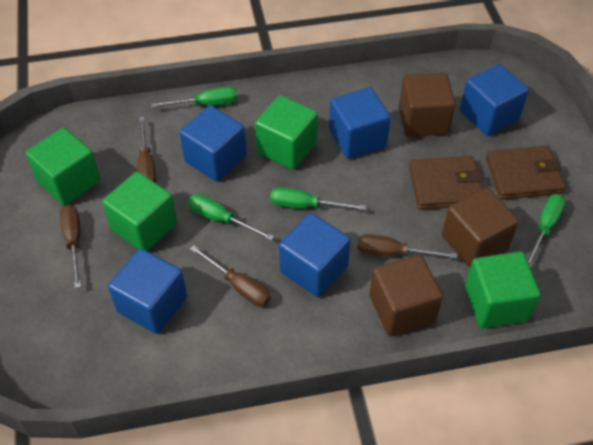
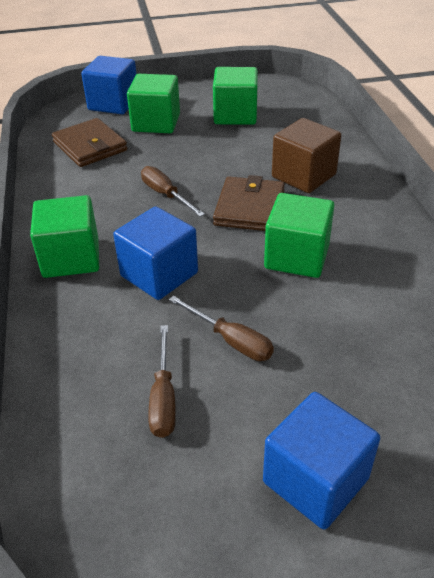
blue cube: [108,248,187,334] [179,105,246,182] [279,213,351,297] [329,87,391,159] [460,64,529,136] = 5 -> [81,56,136,114] [113,206,198,300] [263,392,380,530] = 3
brown cube: [369,255,443,336] [399,73,455,137] [442,188,519,268] = 3 -> [272,118,342,193] = 1
brown screwdriver: [60,205,81,288] [138,117,156,183] [190,245,271,306] [357,234,457,259] = 4 -> [141,166,205,217] [148,325,176,438] [169,296,274,361] = 3
green screwdriver: [151,86,238,108] [188,194,274,241] [271,187,366,210] [528,194,566,267] = 4 -> none = 0

